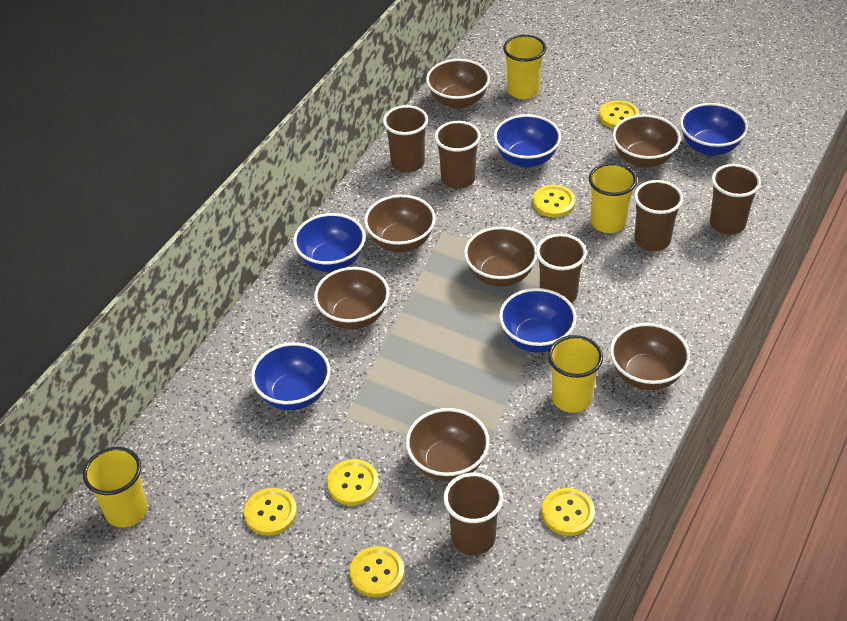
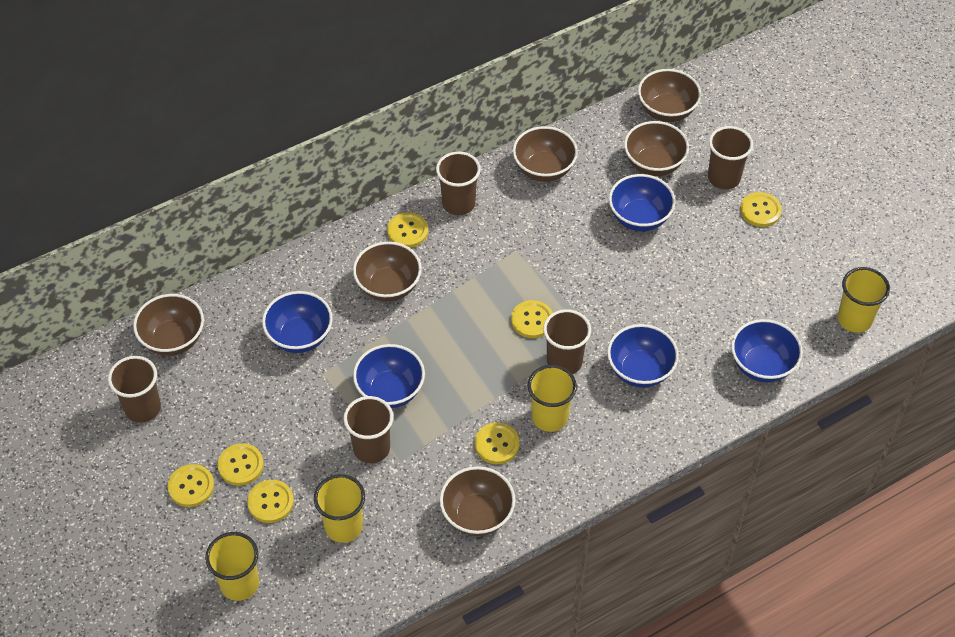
brown bowl: [314,267,389,329] [364,195,436,252] [406,408,489,481] [426,59,490,109] [464,227,537,287] [610,323,690,390] [613,114,681,168] = 7 -> [133,294,204,356] [353,242,422,302] [440,466,515,536] [513,126,578,182] [624,121,689,176] [638,69,701,122] = 6
brown cup: [383,105,428,173] [435,121,481,189] [443,473,503,555] [536,234,587,303] [634,180,683,251] [710,164,761,234] = 6 -> [108,356,161,423] [343,396,393,463] [436,151,481,215] [543,309,591,374] [708,126,753,190] = 5
yellow button: [244,488,297,536] [327,459,379,505] [350,546,404,597] [533,185,576,217] [542,488,595,536] [599,100,639,129] = 6 -> [168,464,214,507] [218,443,264,486] [247,480,294,523] [387,212,428,248] [475,423,520,464] [511,300,553,338] [740,192,782,227] = 7

